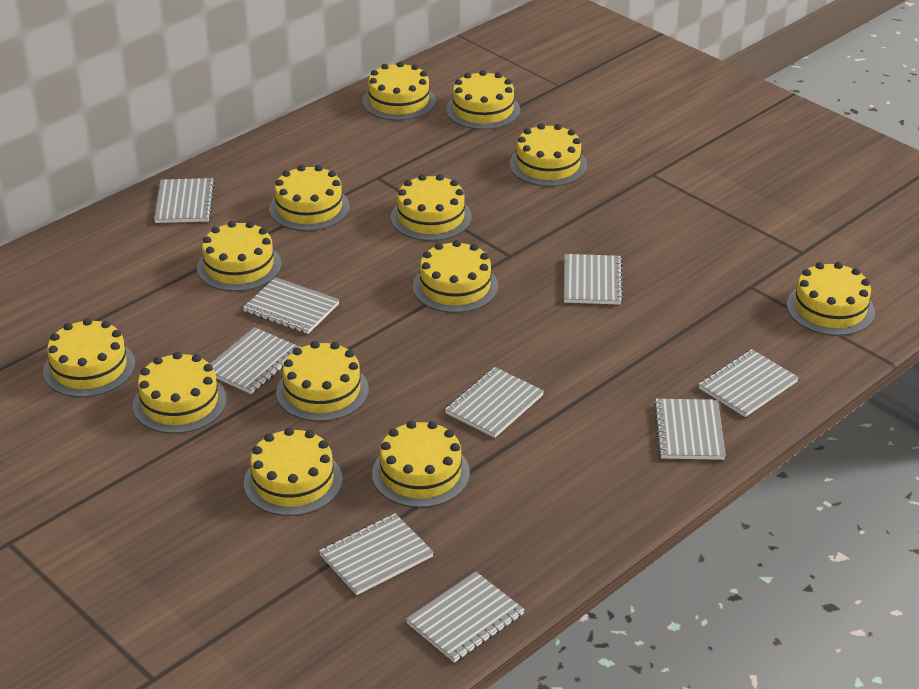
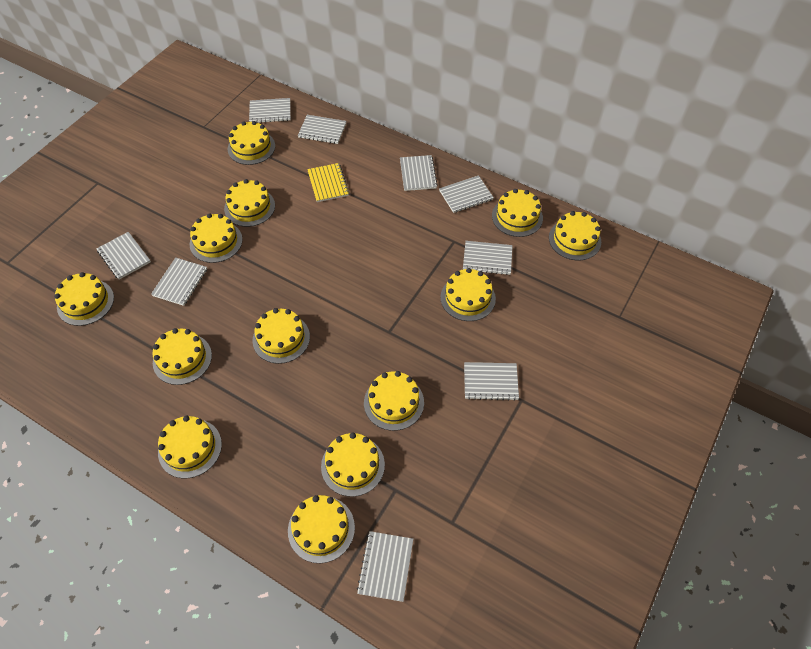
yellow notebook: none = 0 -> [307,163,349,202] = 1

